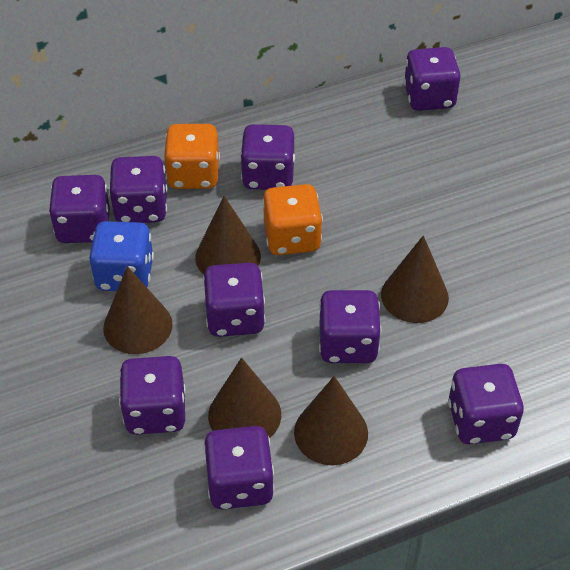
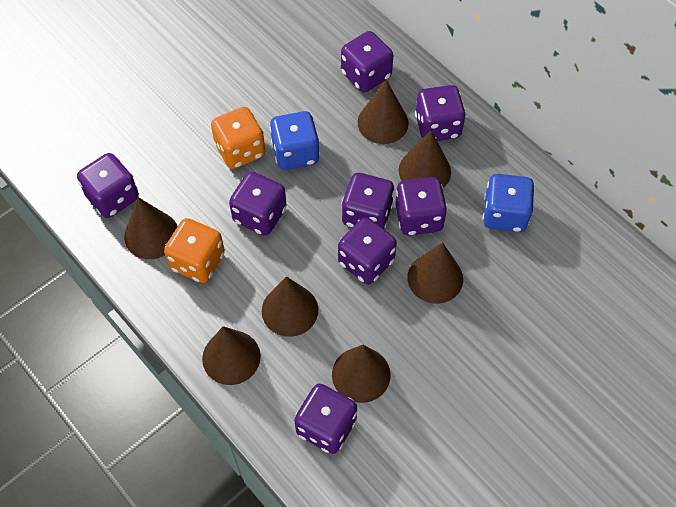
blue dice: [89,221,154,291] = 1 -> [270,111,320,170] [483,174,535,232] = 2
brown cone: [103,266,173,354] [195,196,261,275] [208,358,281,438] [294,376,368,465] [381,235,449,323] = 5 -> [124,197,178,259] [202,326,261,385] [262,276,318,337] [332,345,391,403] [358,80,409,144] [399,130,451,188] [407,242,463,304] = 7
purple dice: [48,175,110,243] [109,156,167,223] [119,356,186,435] [203,263,266,337] [204,426,274,510] [240,124,295,190] [319,290,381,363] [404,47,461,111] [448,364,524,444] = 9 -> [77,153,139,218] [229,172,286,236] [294,383,357,454] [338,217,397,284] [341,31,393,92] [341,173,395,229] [395,177,447,236] [415,85,466,141] = 8

